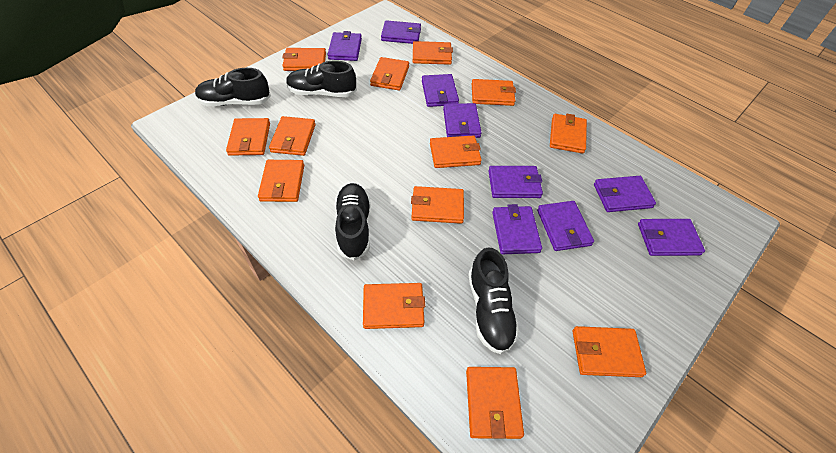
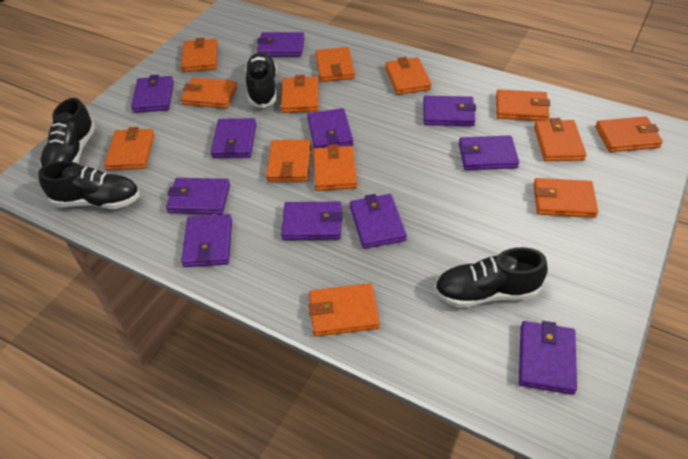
purple wallet: [327,31,362,61] [381,20,421,44] [422,74,459,107] [443,103,482,138] [488,166,543,198] [492,204,542,254] [537,201,594,251] [594,176,656,212] [638,219,705,256] = 9 -> [131,75,174,113] [166,178,230,215] [181,214,232,267] [211,118,256,158] [257,32,305,57] [281,202,343,240] [307,108,353,148] [350,194,407,249] [423,96,476,126] [459,135,519,170] [519,321,577,395] = 11

